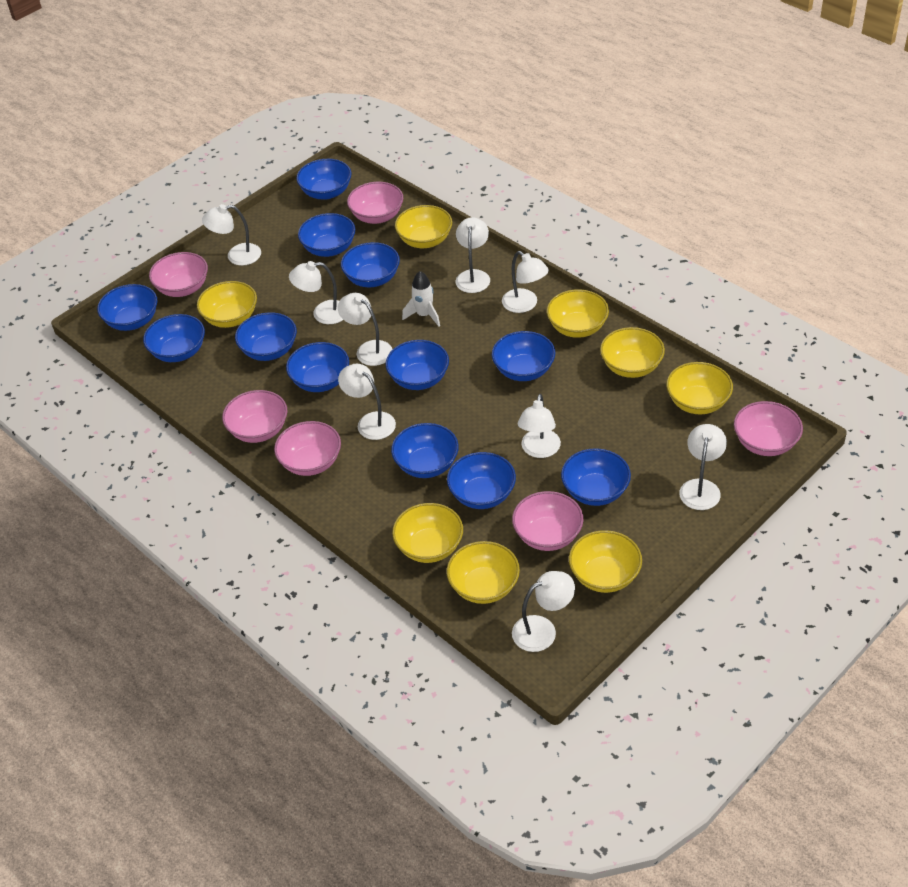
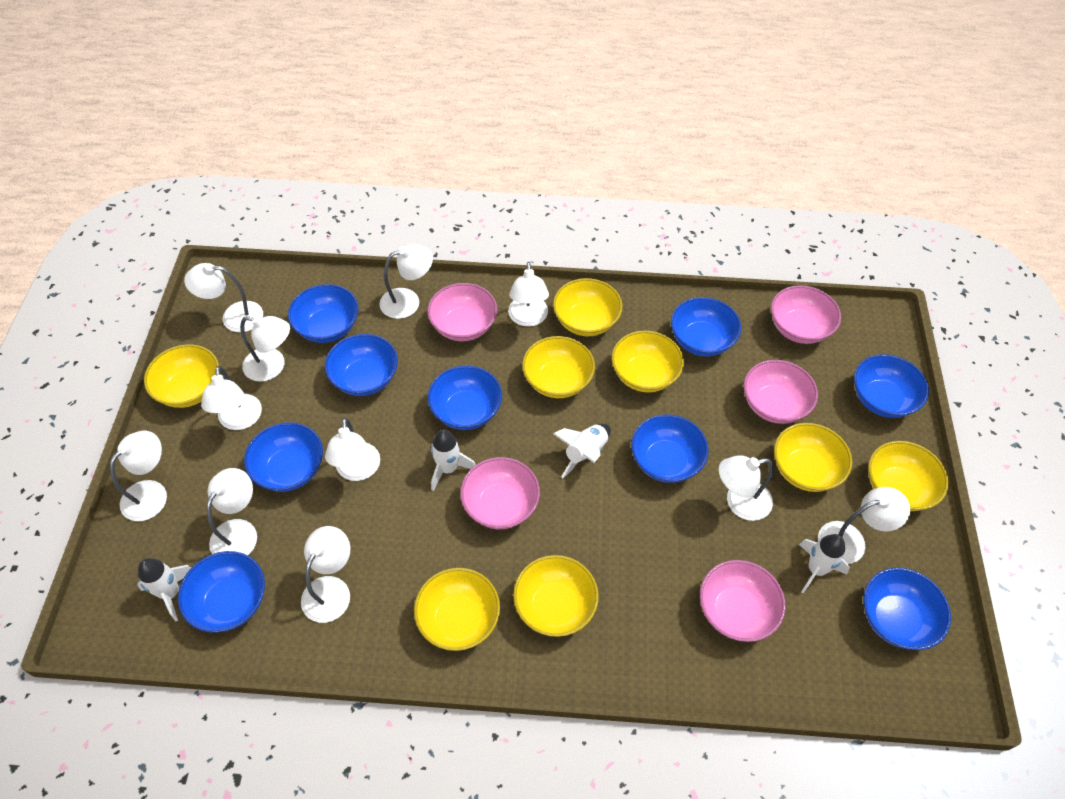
blue bowl: [97,284,158,331] [143,314,205,362] [235,312,297,361] [286,342,349,392] [296,159,352,200] [298,213,355,257] [341,242,400,287] [386,340,449,390] [391,423,459,478] [447,452,516,509] [492,331,555,381] [561,448,631,506] = 12 -> [178,551,265,633] [244,422,323,492] [288,284,359,343] [325,334,398,396] [428,365,502,430] [631,414,709,483] [671,297,741,356] [854,354,929,418] [863,568,951,650] = 9
pink bowl: [149,252,208,297] [222,390,287,443] [274,421,341,476] [347,182,403,224] [512,491,583,551] [734,401,803,456] = 6 -> [427,283,497,341] [460,457,540,529] [700,560,785,642] [744,360,818,424] [771,285,841,344] = 5
white lamp: [202,204,261,266] [289,261,343,324] [338,293,393,366] [338,364,396,440] [456,217,490,293] [502,251,549,313] [512,571,575,652] [518,394,561,458] [679,424,727,510] = 9 -> [110,430,167,521] [184,263,263,333] [201,366,262,430] [207,468,257,555] [240,315,290,382] [301,526,350,623] [325,418,380,481] [380,244,433,319] [508,262,549,327] [719,455,773,521] [818,487,910,564] = 11
white rocket: [402,271,440,326] = 1 -> [137,558,191,621] [431,430,475,491] [553,424,611,478] [799,534,850,593] = 4

